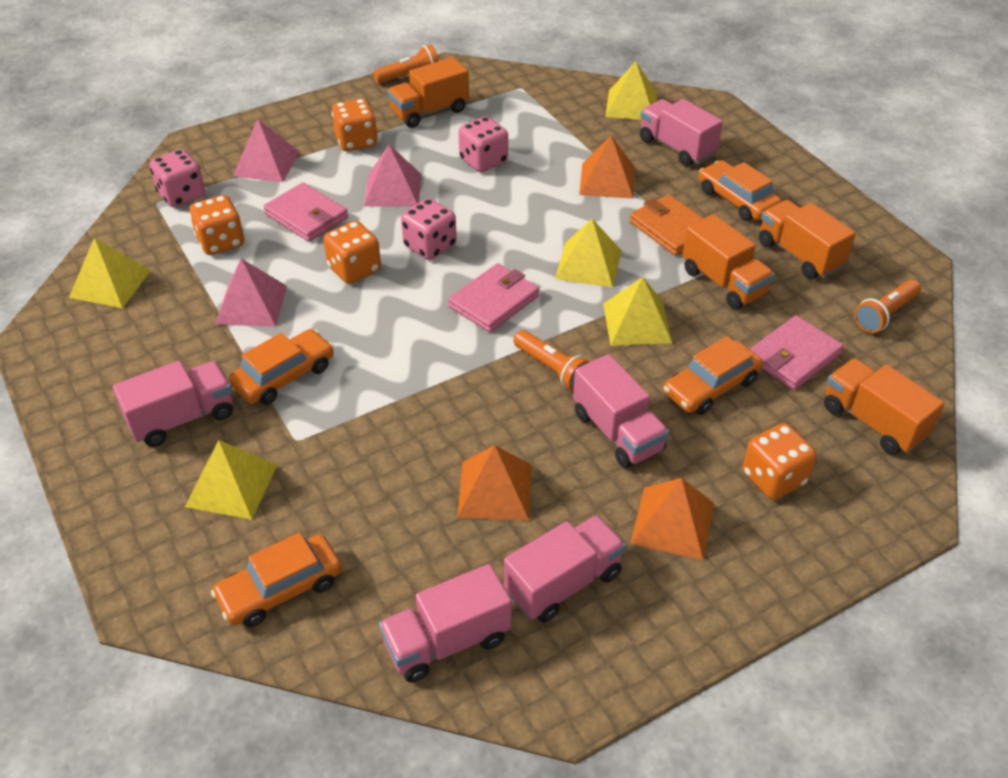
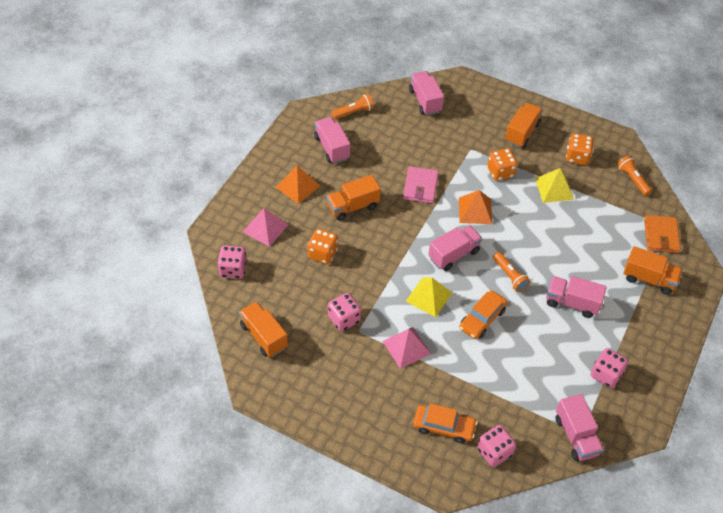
orange car: [211,532,342,627] [229,329,334,405] [664,336,763,415] [699,160,782,221] = 4 -> [413,403,477,443] [459,290,508,339] = 2
orange dice: [189,195,244,255] [323,221,381,284] [331,99,378,151] [743,423,817,500] = 4 -> [308,229,338,264] [487,148,518,181] [566,133,594,165] = 3
orange pyramid: [457,445,531,521] [579,135,635,199] [630,478,714,560] = 3 -> [276,166,320,204] [459,190,492,224] = 2
pink dice: [150,149,205,207] [401,198,457,260] [458,116,508,172] = 3 -> [217,245,247,279] [328,293,361,331] [477,425,516,467] [591,348,628,388] = 4
pink pyramid: [215,259,287,327] [233,119,299,182] [364,145,421,206] = 3 -> [243,208,288,247] [383,327,431,369] = 2
pink wallet: [263,183,348,242] [448,263,539,332] [750,315,844,390] = 3 -> [403,166,439,203] = 1
yellow pyramid: [69,238,151,308] [185,440,277,520] [555,219,622,288] [603,277,672,346] [606,62,657,120] = 5 -> [405,277,452,317] [535,168,574,203] = 2

